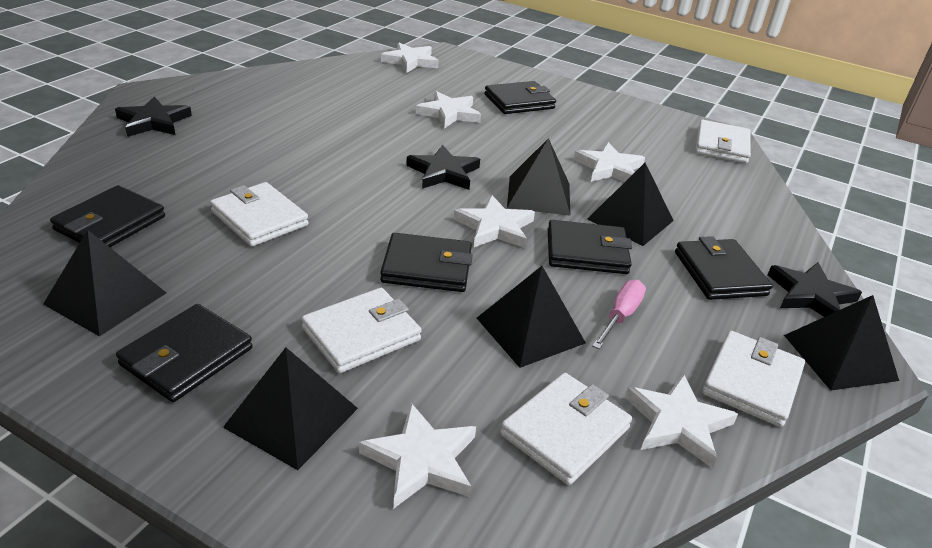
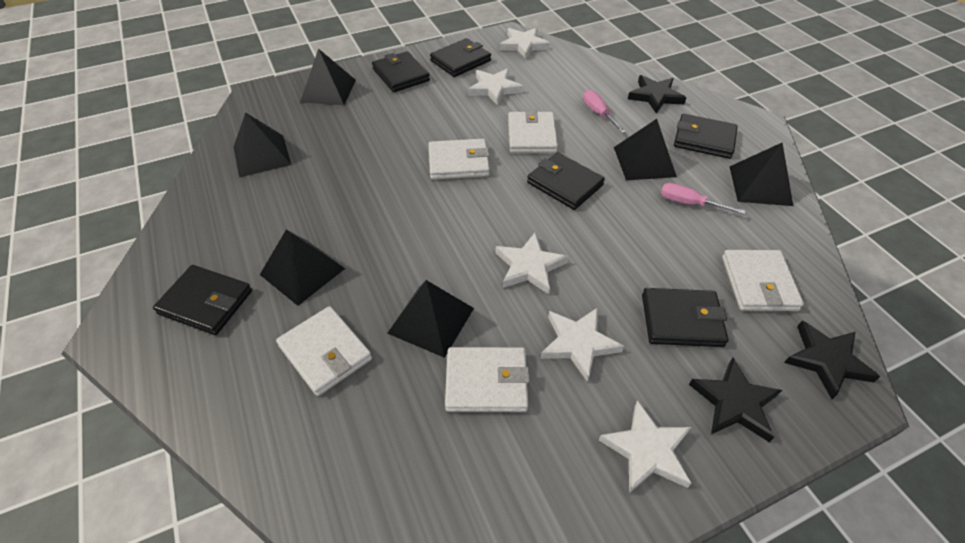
pink screwdriver: [592,280,646,349] = 1 -> [583,90,626,133] [661,183,746,214] = 2
white star: [359,403,476,509] [381,42,439,73] [416,91,481,129] [454,195,535,248] [574,142,645,182] [625,374,738,468] = 6 -> [468,68,523,106] [496,233,568,294] [500,27,550,59] [540,307,624,382] [599,400,692,493] = 5

